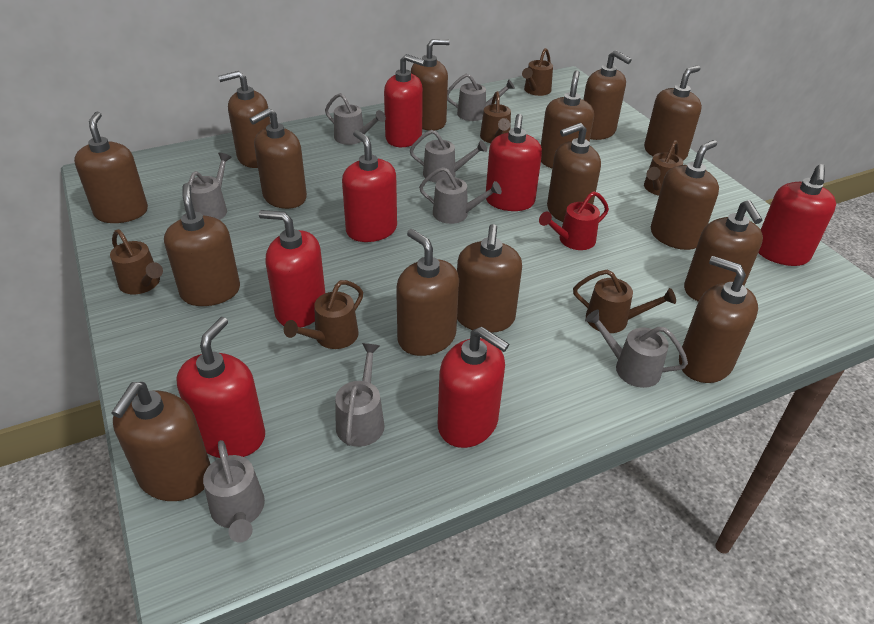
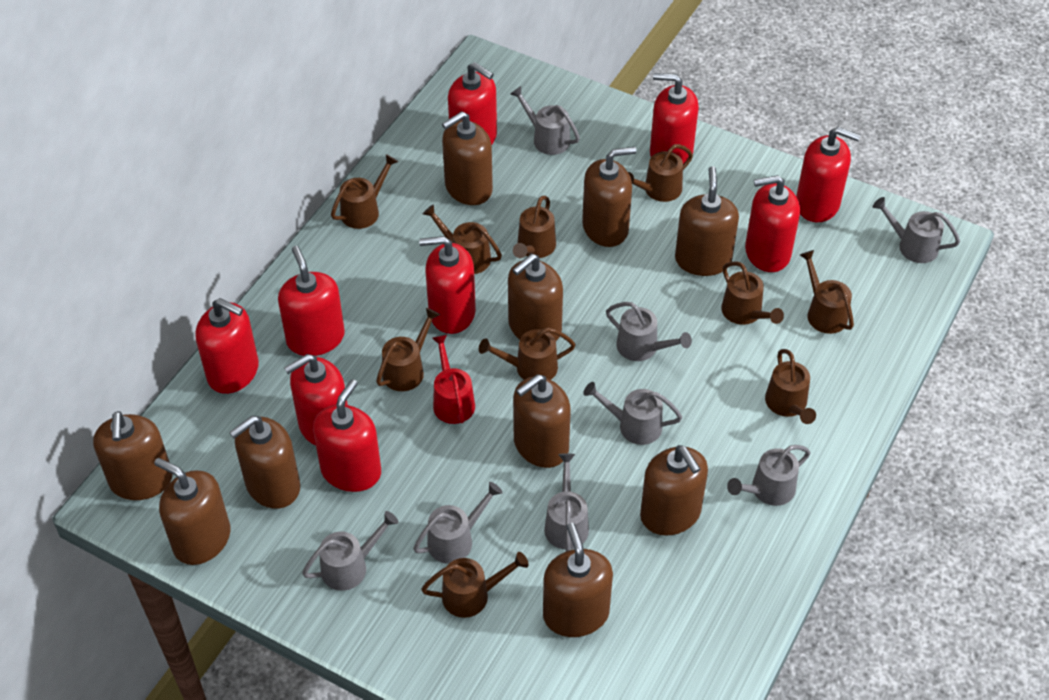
brown soap dispenser: [74,112,148,223] [111,382,210,501] [164,183,240,306] [218,71,271,168] [250,108,307,209] [396,229,459,356] [411,39,450,131] [457,224,522,333] [541,70,594,168] [547,123,601,222] [583,50,632,140] [644,65,702,161] [651,140,719,250] [679,256,758,383] [684,200,763,302] = 15 -> [93,411,173,500] [154,458,230,565] [229,416,300,509] [442,111,493,205] [508,254,563,341] [513,374,571,468] [543,523,613,637] [582,147,636,247] [640,445,708,535] [675,166,739,276] = 10
brown watering can: [110,229,163,294] [284,280,363,349] [480,91,511,143] [522,48,553,96] [573,270,676,333] [644,140,683,196] = 6 -> [331,154,398,229] [376,308,440,391] [421,552,529,618] [423,204,502,274] [479,328,576,380] [513,196,556,258] [628,144,693,202] [721,262,784,325] [765,349,816,424] [800,250,854,334] = 10
red soap dispenser: [176,317,265,458] [259,210,325,327] [342,130,397,242] [384,54,425,147] [438,327,509,448] [486,114,542,211] [758,164,836,266] = 7 -> [195,298,259,394] [278,246,345,356] [284,354,348,446] [313,379,381,492] [419,236,476,334] [448,62,497,145] [650,73,699,164] [745,175,800,272] [796,127,861,222] = 9

